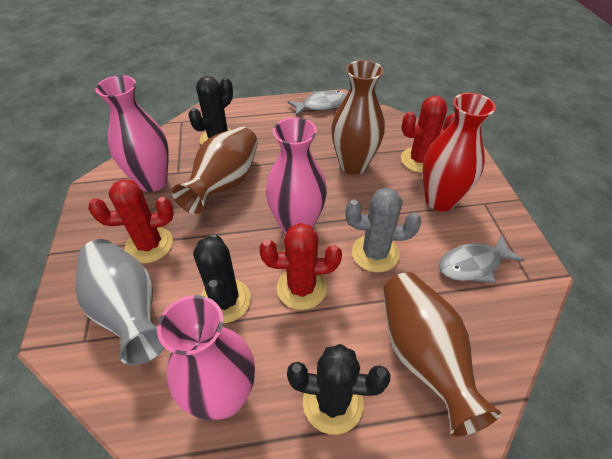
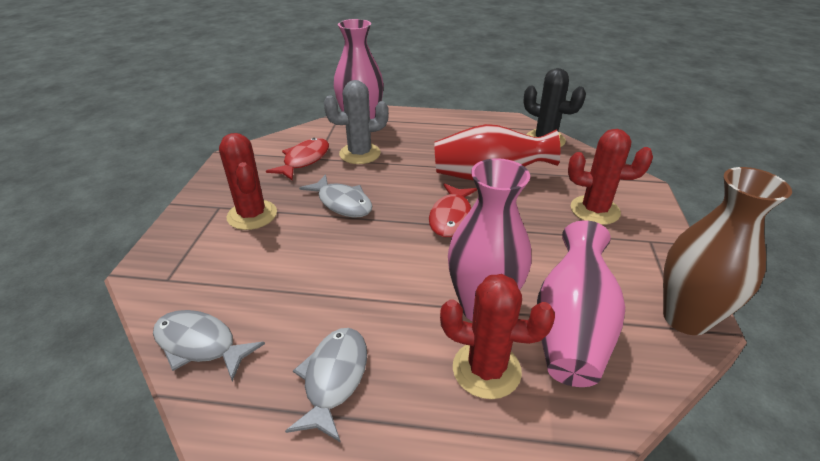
black cactus: [188,76,233,145] [193,234,251,323] [287,344,390,435] = 3 -> [523,68,586,147] = 1
brown vase: [172,127,258,214] [331,60,385,175] [383,272,501,437] = 3 -> [663,167,792,335] = 1
grey fish: [287,90,347,116] [439,235,525,283] = 2 -> [153,310,265,381] [285,328,367,443] [299,174,372,218] = 3
grey vase: [75,239,165,365] = 1 -> none = 0
red fish: none = 0 -> [266,138,329,180] [429,183,477,237] = 2

